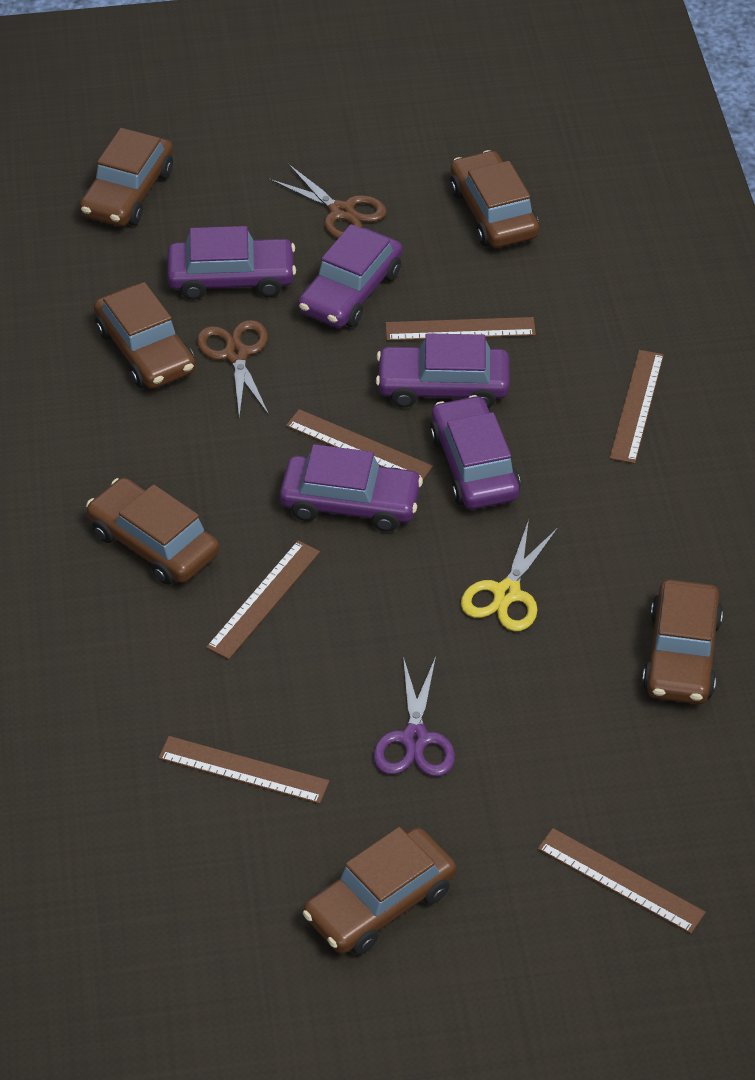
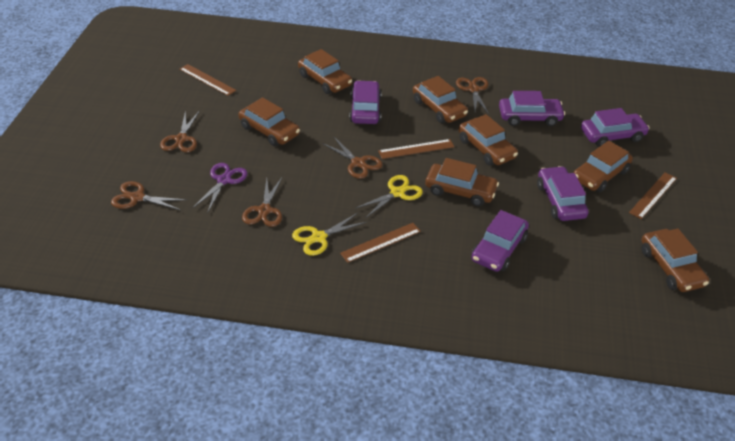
brown car: [80,128,173,226] [86,478,219,585] [94,282,195,389] [303,827,456,955] [450,150,539,248] [642,579,723,704] = 6 -> [238,97,300,146] [298,49,352,94] [413,76,468,123] [425,158,499,206] [458,114,518,166] [573,141,633,192] [641,229,709,292] = 7
brown ruler: [158,736,330,804] [206,541,320,660] [286,409,433,480] [385,317,536,341] [537,828,706,934] [610,350,664,464] = 6 -> [179,64,236,96] [340,223,421,263] [378,139,454,159] [629,172,677,219] = 4
brown scissors: [197,320,269,418] [269,164,387,239] = 2 -> [111,181,187,210] [160,111,199,152] [242,178,282,227] [322,136,382,179] [456,77,489,114] = 5
yellow scissors: [461,520,558,631] = 1 -> [292,213,366,256] [356,175,423,217] = 2

